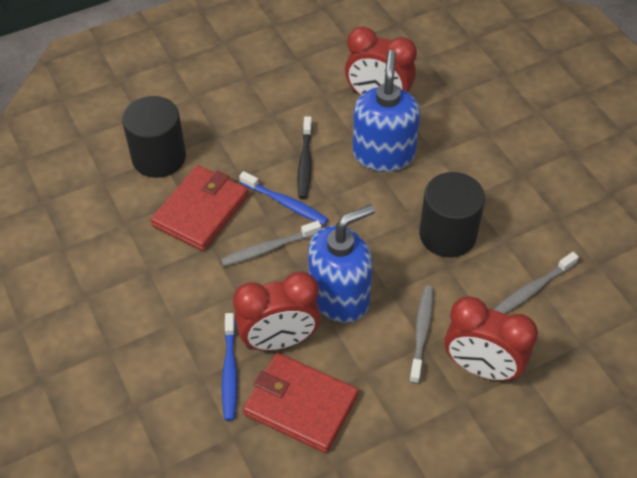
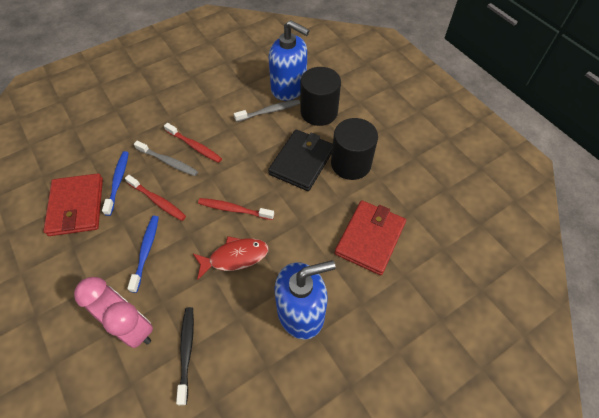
black wallet: none = 0 -> [268,130,333,191] = 1
grey toothbrush: [221,221,321,266] [409,286,434,384] [493,252,579,314] = 3 -> [134,141,198,176] [234,100,300,122] = 2
pink clock: none = 0 -> [74,277,153,348] = 1
red clock: [233,272,320,351] [345,27,417,96] [444,296,538,381] = 3 -> none = 0
red fish: none = 0 -> [193,236,268,280] = 1
red toothbrush: none = 0 -> [125,175,186,221] [164,123,222,163] [198,198,274,220] = 3

